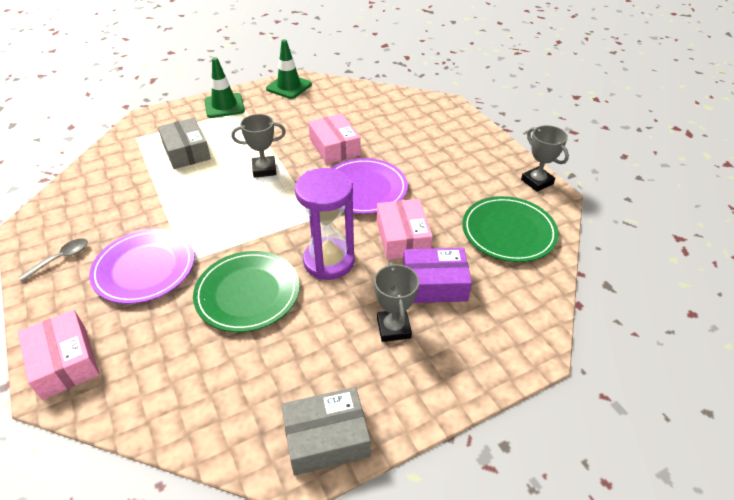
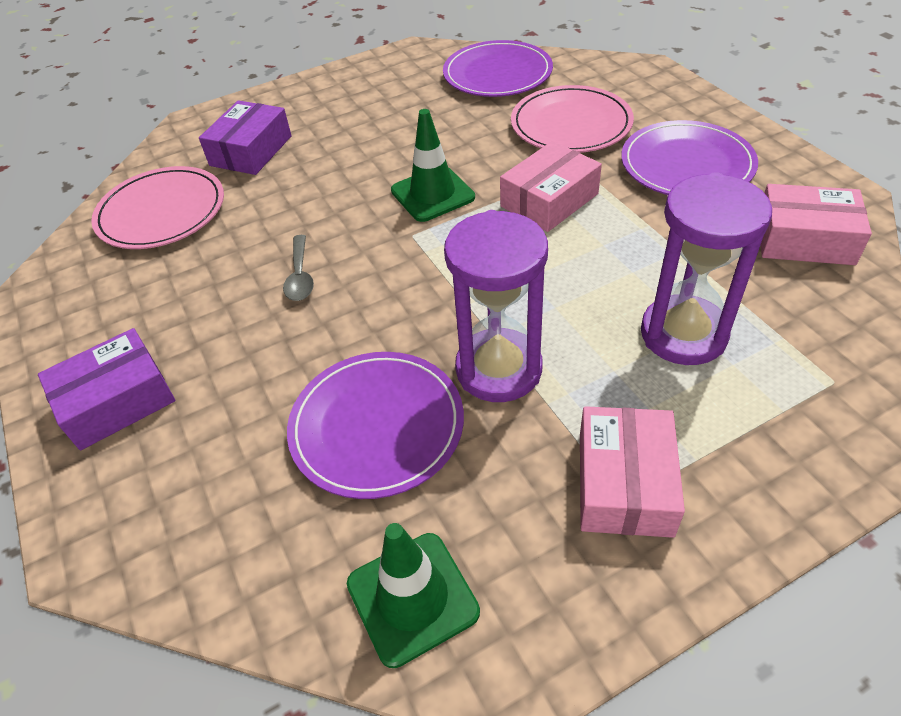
green plate: [193,251,300,332] [462,196,559,262] = 2 -> none = 0
grey box: [158,118,211,169] [282,387,371,475] = 2 -> none = 0
grey trophy: [231,114,286,178] [374,262,419,342] [521,125,569,192] = 3 -> none = 0
pink plate: none = 0 -> [91,166,224,249] [511,85,634,153] = 2
purple box: [403,248,472,303] = 1 -> [38,328,176,450] [199,100,292,175] = 2
purple hourglass: [295,168,355,280] = 1 -> [444,210,548,402] [641,172,772,365] = 2
purple plate: [89,229,194,304] [332,158,408,214] = 2 -> [287,352,464,499] [443,40,553,97] [621,120,758,195] = 3

